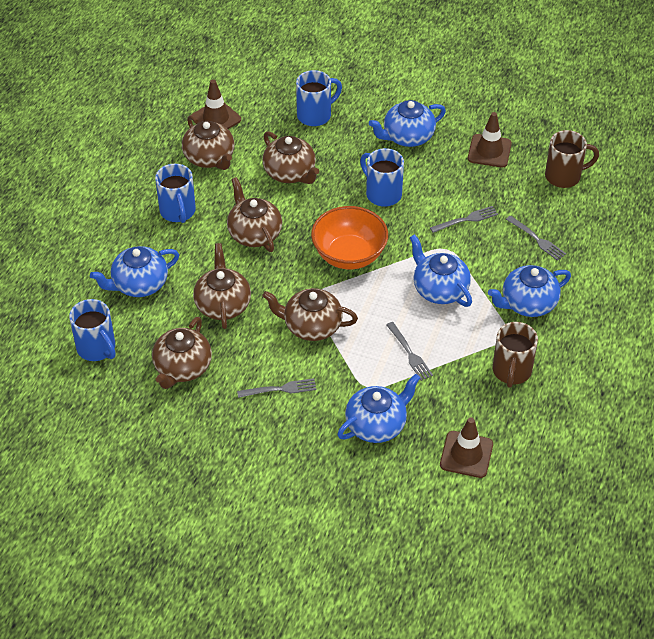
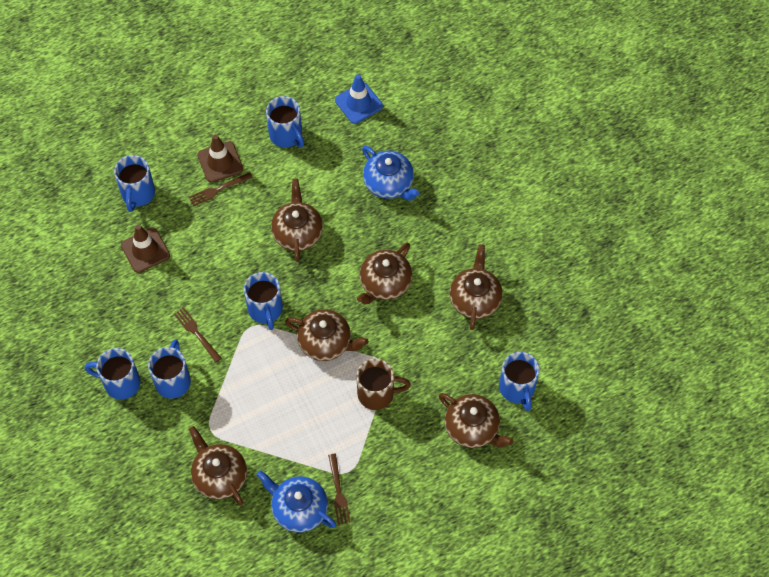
blue mug: [69,299,116,361] [155,164,196,223] [296,70,342,126] [360,148,404,207] = 4 -> [85,348,141,400] [114,155,155,212] [148,340,191,399] [244,272,283,330] [266,96,304,148] [499,352,540,411] = 6
blue teapot: [90,246,179,297] [337,374,420,443] [369,100,446,147] [410,234,472,307] [488,265,571,317] = 5 -> [256,470,336,532] [362,146,420,201] = 2
blue traffic cone: none = 0 -> [335,74,383,124] = 1
brown fork: none = 0 -> [174,307,222,362] [189,173,253,206] [328,454,351,525] = 3
brown mug: [493,322,538,388] [545,130,599,188] = 2 -> [357,359,411,410] = 1
brown traffic cone: [191,79,241,129] [440,417,493,478] [468,112,512,168] = 3 -> [121,224,170,273] [197,134,243,183] = 2
grey fork: [237,378,316,398] [386,322,433,381] [430,206,498,233] [506,215,566,261] = 4 -> none = 0
orange bowl: [311,206,388,270] = 1 -> none = 0

